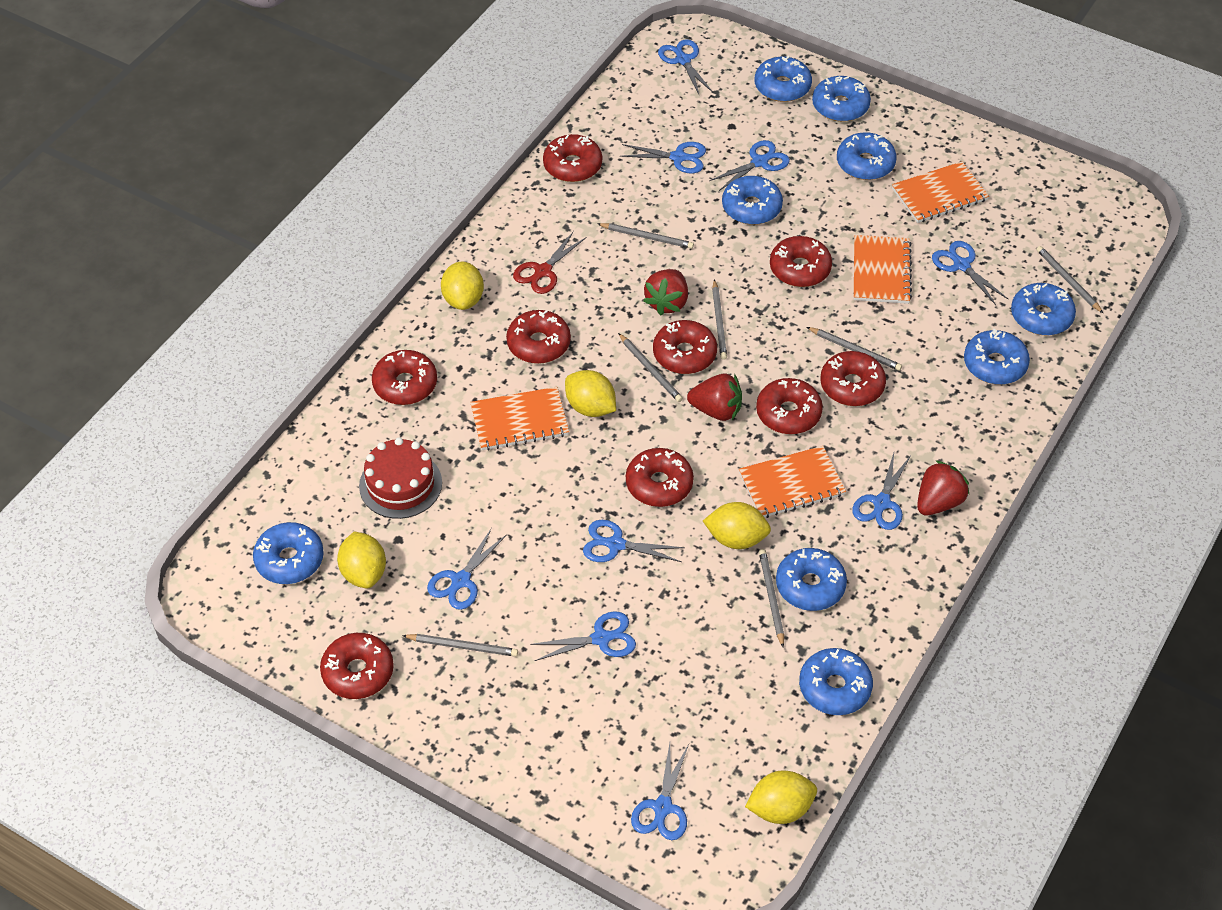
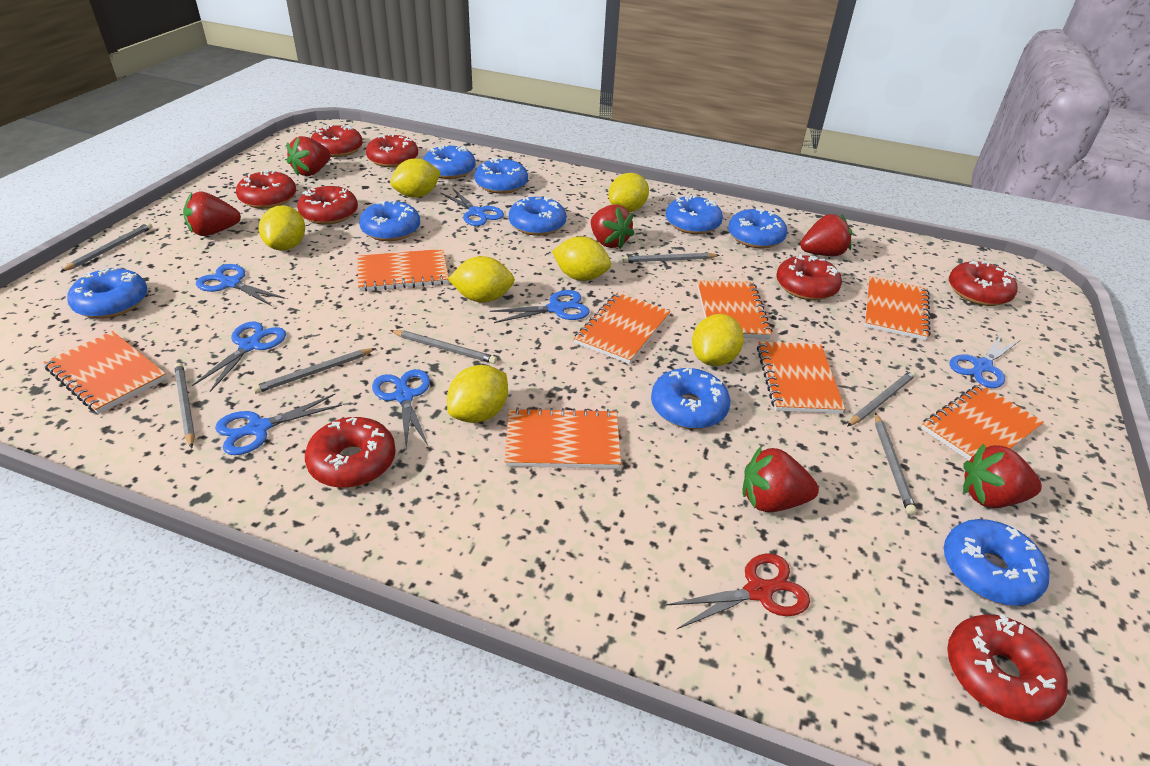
blue scissors: [427,528,507,610] [530,611,636,661] [583,520,685,562] [620,142,706,174] [631,743,689,840] [658,39,713,96] [709,140,790,191] [852,453,911,530] [932,241,1008,305] = 9 -> [192,322,286,392] [196,264,286,306] [215,394,342,455] [372,369,430,448] [440,188,504,226] [490,290,590,323] [949,334,1020,388] = 7
orange notebook: [470,387,569,451] [739,446,846,518] [854,235,912,304] [892,161,989,223] = 4 -> [43,331,167,414] [357,249,449,292] [505,407,621,469] [574,292,671,364] [697,280,773,338] [757,341,845,414] [864,276,931,341] [921,384,1044,460] = 8
red cake: [359,437,442,519] = 1 -> none = 0
red donut: [320,633,394,699] [372,350,437,405] [506,310,571,364] [543,134,602,182] [626,448,694,507] [653,320,717,374] [756,378,823,434] [770,236,832,287] [820,351,886,406] = 9 -> [236,169,296,209] [297,186,358,225] [305,417,396,488] [311,124,363,157] [366,134,418,167] [777,254,842,300] [947,614,1068,722] [949,261,1018,306] = 8
red strawberry: [643,269,688,316] [687,374,742,421] [917,460,970,515] = 3 -> [183,191,241,236] [287,136,331,176] [591,205,634,249] [742,446,819,512] [800,214,852,256] [963,443,1042,508] = 6
yellow lemon: [337,532,386,588] [441,261,484,310] [565,370,616,417] [703,502,771,549] [745,770,817,824] = 5 -> [259,205,305,251] [390,158,441,198] [447,365,508,423] [448,256,515,303] [552,236,611,281] [608,173,649,212] [692,314,744,366] = 7

